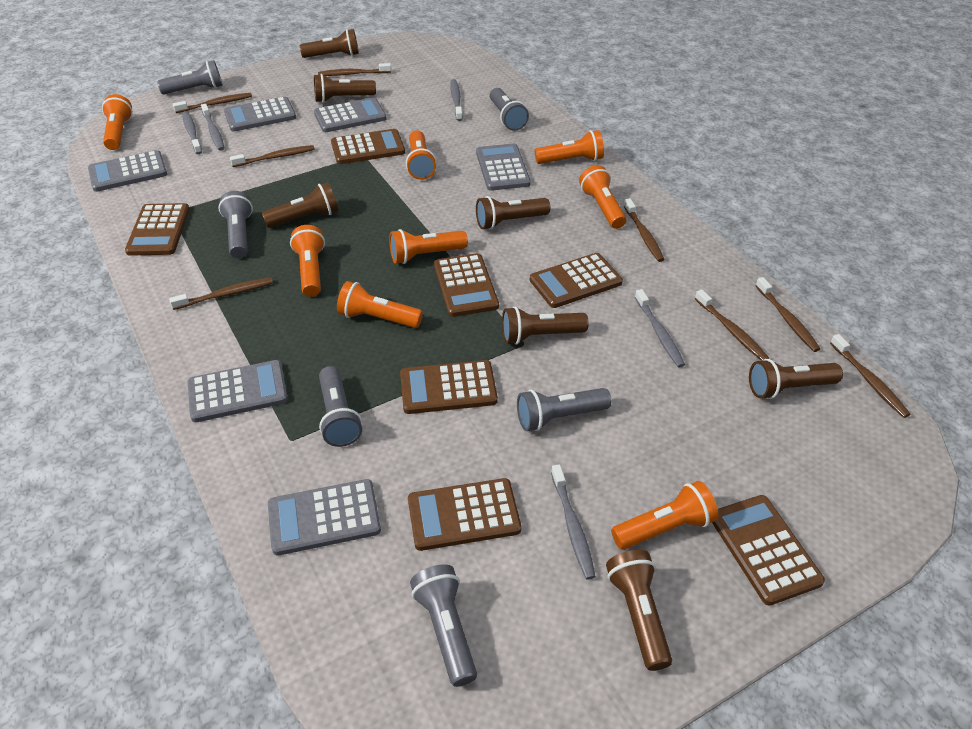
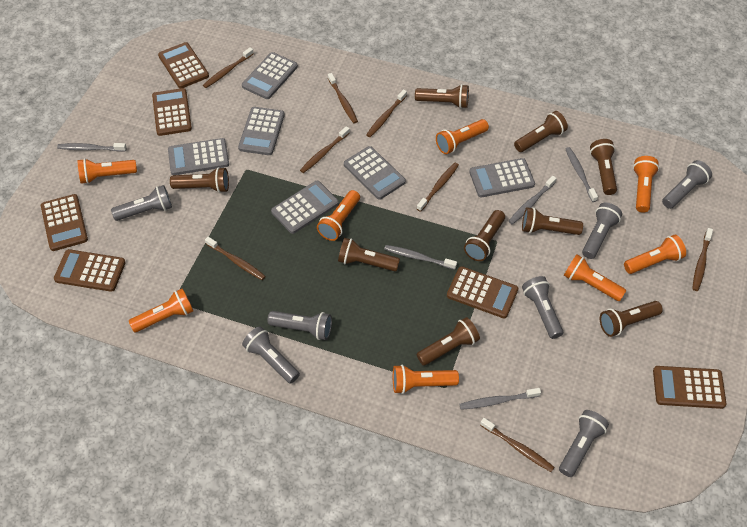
brown calculator: [125,203,190,256] [331,129,405,164] [400,360,498,414] [408,478,521,551] [434,253,499,317] [530,253,623,308] [712,495,825,606] = 7 -> [41,194,88,251] [54,249,126,292] [152,88,192,136] [158,42,209,88] [447,266,518,318] [653,366,727,409] = 6
brown flashlight: [262,182,338,228] [300,29,359,58] [314,74,376,103] [476,196,551,230] [502,306,589,345] [606,550,672,671] [749,359,843,399] = 7 -> [170,167,229,193] [338,238,400,271] [415,84,469,109] [417,317,480,366] [464,210,505,261] [514,111,568,152] [522,207,583,235] [590,139,617,195] [600,301,663,337] = 9
grey flashlight: [157,60,223,94] [218,191,253,258] [319,366,362,447] [410,564,477,687] [490,88,529,131] [517,388,611,431] = 6 -> [111,185,172,221] [242,326,300,384] [267,311,332,340] [522,276,563,339] [559,410,609,477] [582,203,622,259] [662,160,712,209] = 7

